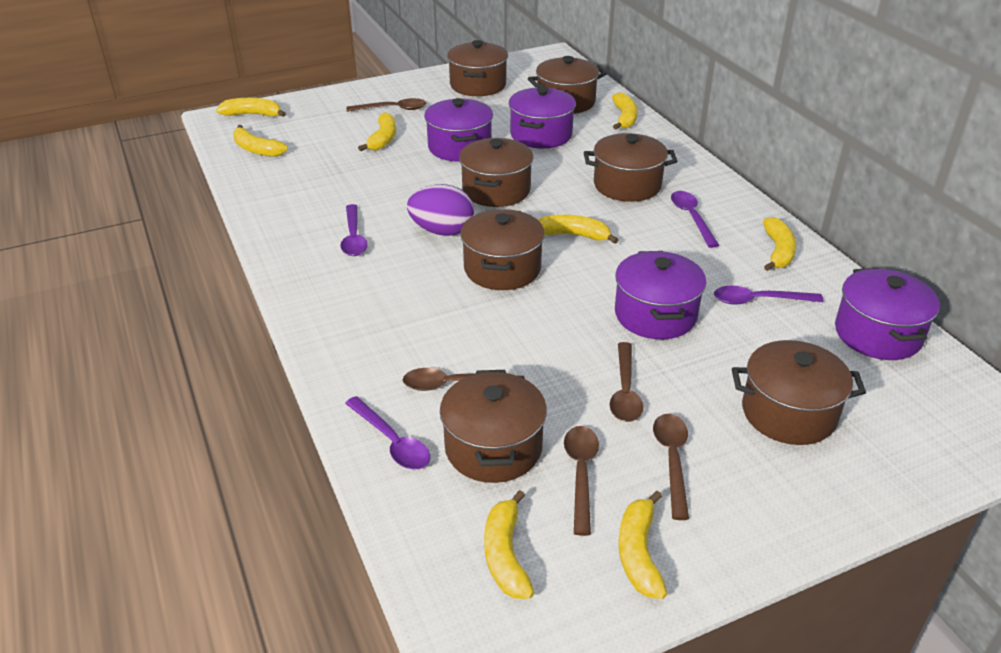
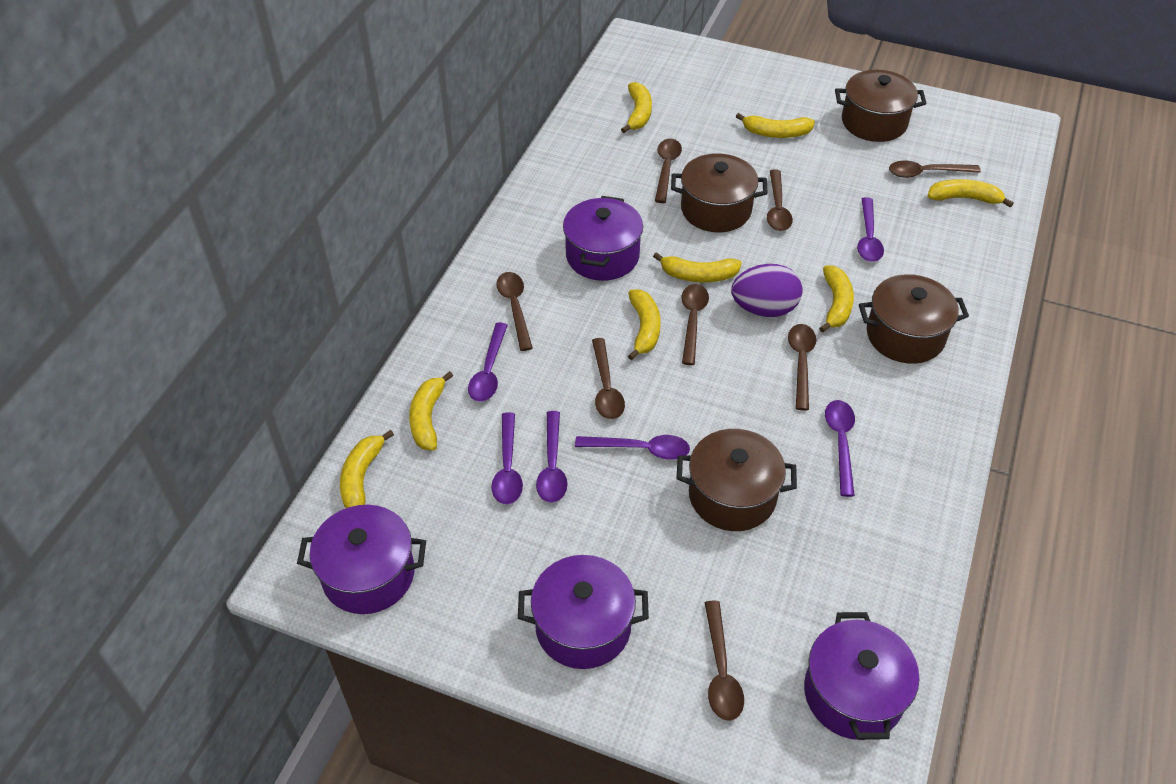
brown pot: [440,370,547,483] [447,40,508,96] [459,138,534,207] [460,209,545,290] [528,56,607,114] [584,133,677,202] [732,340,866,445] = 7 -> [671,153,768,232] [676,429,797,531] [835,70,927,142] [859,274,969,364] = 4
brown spoon: [346,98,426,112] [403,368,525,391] [564,426,599,536] [610,342,643,422] [653,414,689,520] = 5 -> [496,272,533,351] [592,338,625,419] [655,139,682,203] [682,284,709,365] [704,600,744,721] [767,169,793,231] [788,324,816,411] [889,161,981,178] = 8
purple spoon: [341,204,368,256] [345,396,430,470] [671,191,719,248] [714,285,824,305] = 4 -> [468,322,508,402] [491,412,523,504] [536,411,568,503] [575,435,690,460] [825,400,855,497] [857,197,884,262] = 6

